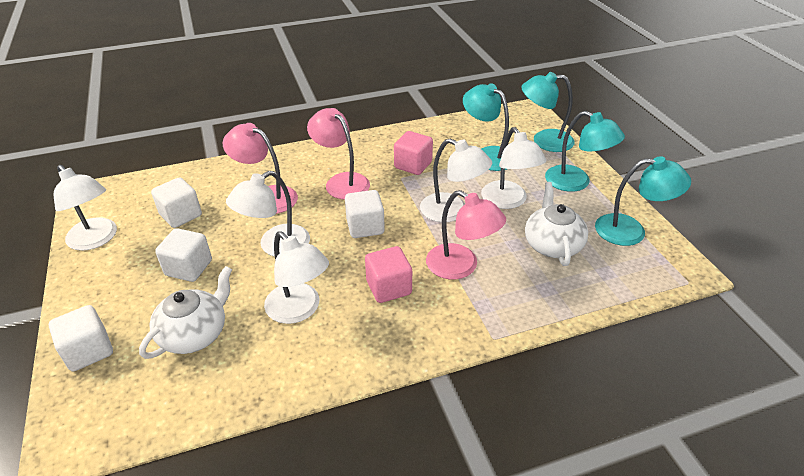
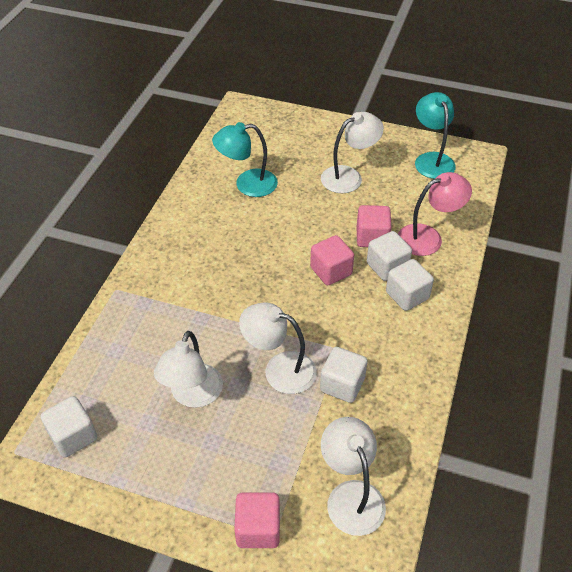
pink cube: [365,246,412,303] [394,131,433,175] = 2 -> [234,493,280,548] [310,235,354,285] [357,205,391,247] = 3
pink lamp: [222,123,298,214] [307,108,370,200] [426,190,506,280] = 3 -> [398,172,472,256] = 1
turquoise lamp: [463,83,509,171] [521,72,575,152] [545,111,625,192] [595,156,691,246] = 4 -> [212,122,278,197] [415,92,456,179] = 2
white lamp: [54,165,117,251] [226,171,310,257] [264,231,329,324] [420,139,492,222] [481,127,546,209] = 5 -> [154,331,223,408] [239,302,317,394] [321,112,384,193] [321,417,386,536] = 4
white teapot: [139,266,232,359] [525,182,588,266] = 2 -> none = 0

